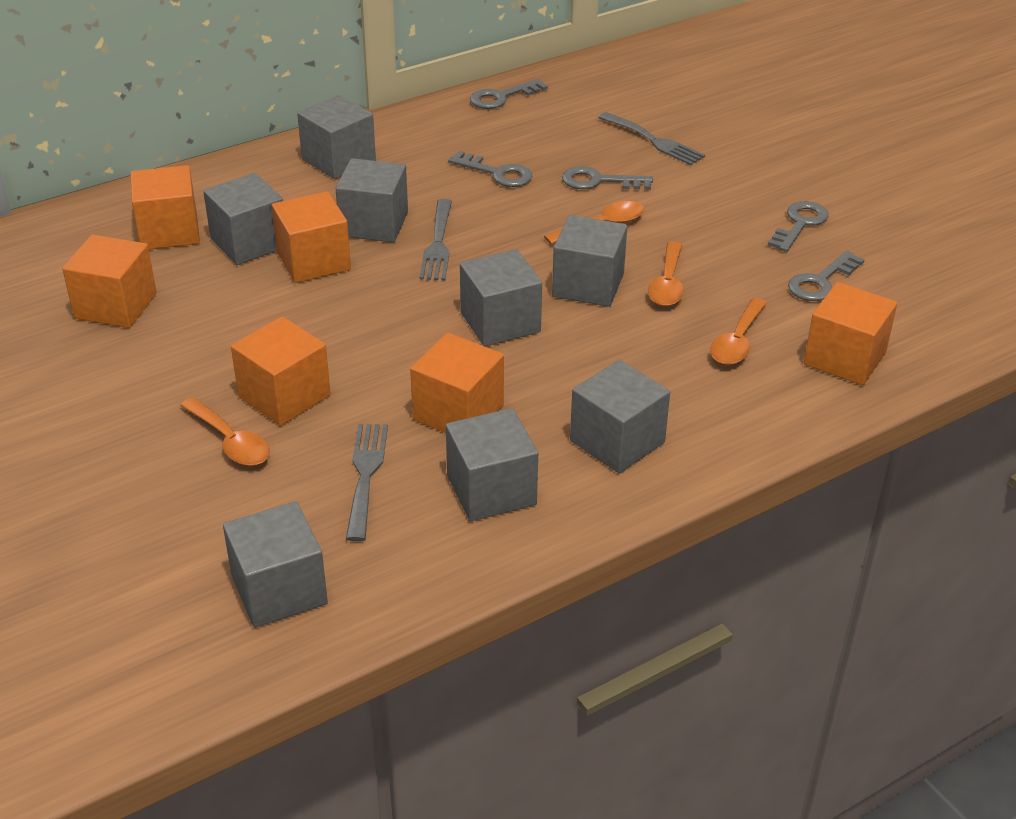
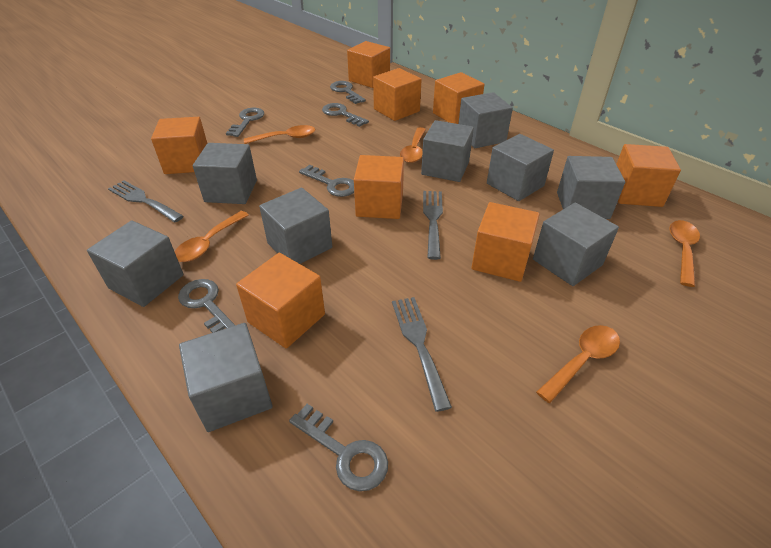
grey cube: [203,173,283,265] [223,501,328,628] [297,95,376,179] [336,158,408,242] [446,408,538,521] [460,249,542,347] [552,215,627,307] [570,360,670,474] = 8 -> [87,220,184,307] [179,323,273,432] [193,143,257,204] [259,188,332,264] [421,120,474,182] [458,92,513,148] [487,134,554,201] [533,203,619,286] [557,156,625,219] = 9
grey key: [448,151,532,187] [470,79,548,109] [562,166,653,190] [768,201,829,252] [788,251,865,301] = 5 -> [178,279,235,333] [226,108,264,137] [289,404,388,491] [299,165,354,197] [322,103,369,127] [330,81,366,104] = 6
orange cube: [62,235,157,328] [131,165,200,250] [231,317,331,426] [272,191,351,283] [410,333,504,433] [804,282,897,385] = 6 -> [151,117,207,174] [236,253,325,349] [347,41,390,88] [354,155,404,219] [373,68,422,121] [433,72,485,124] [471,202,540,282] [616,144,681,207] = 8
orange spoon: [180,397,270,466] [544,201,644,244] [648,242,684,306] [710,298,767,365] = 4 -> [174,211,249,262] [244,125,315,144] [400,127,426,163] [536,325,620,403] [669,220,700,287] = 5

